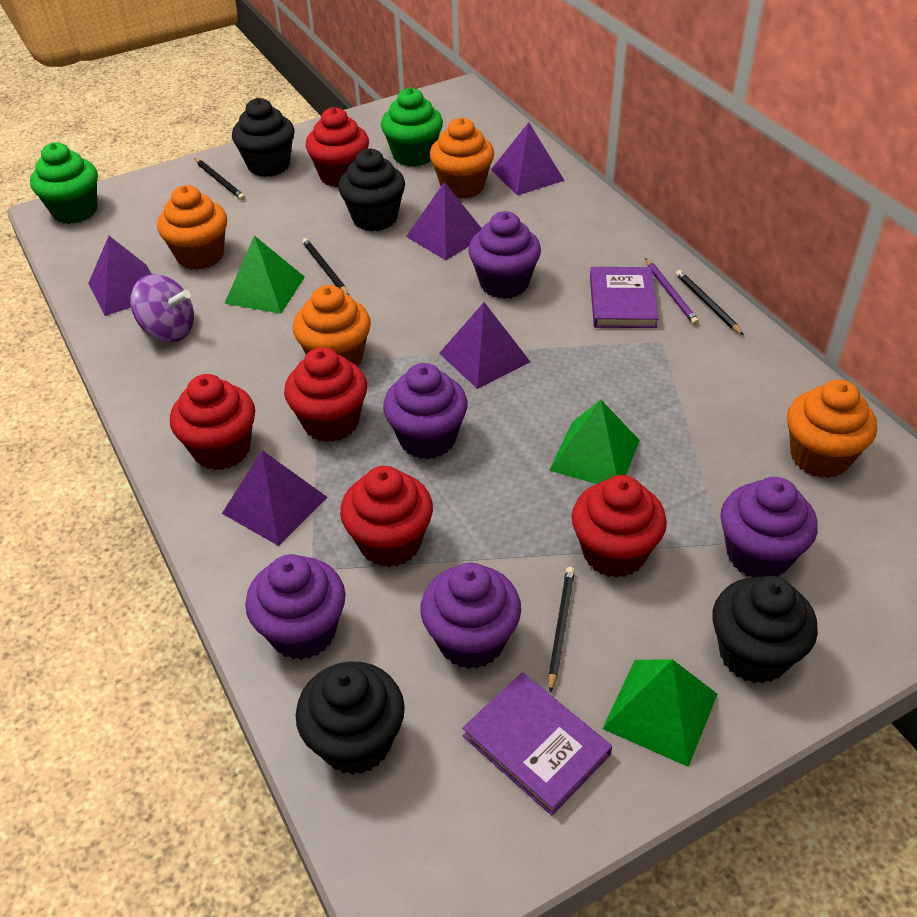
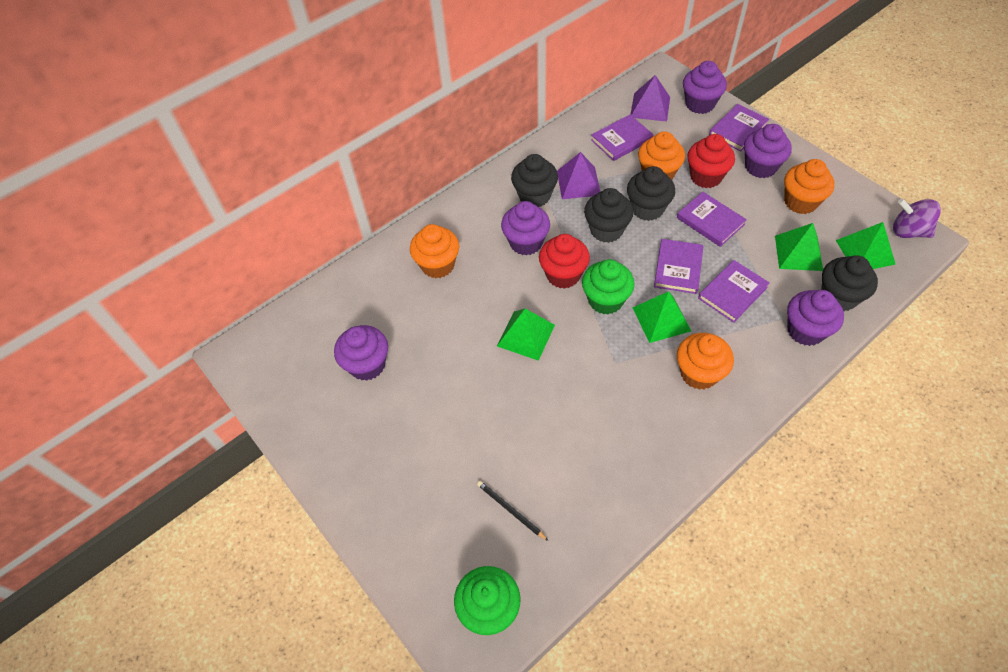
black pencil: [194,158,245,200] [302,238,349,295] [548,567,575,693] [676,270,744,335] = 4 -> [477,481,548,541] = 1
green pyramid: [224,235,305,314] [549,399,640,484] [602,659,717,767] = 3 -> [497,309,555,361] [633,291,691,343] [775,223,823,271] [836,222,896,269] = 4
purple book: [462,673,612,816] [590,267,659,328] = 2 -> [591,115,654,161] [654,239,703,294] [677,192,747,247] [698,260,770,323] [709,104,769,152] = 5
purple pencil: [645,258,699,325] = 1 -> none = 0
purple pyramid: [88,236,152,316] [222,450,327,546] [406,182,482,260] [439,302,530,389] [491,122,565,195] = 5 -> [557,152,600,199] [630,75,670,122] = 2
red cupcake: [170,374,255,470] [284,347,367,442] [306,107,369,187] [340,466,433,567] [572,475,667,578] = 5 -> [539,234,590,289] [687,134,735,188] = 2

